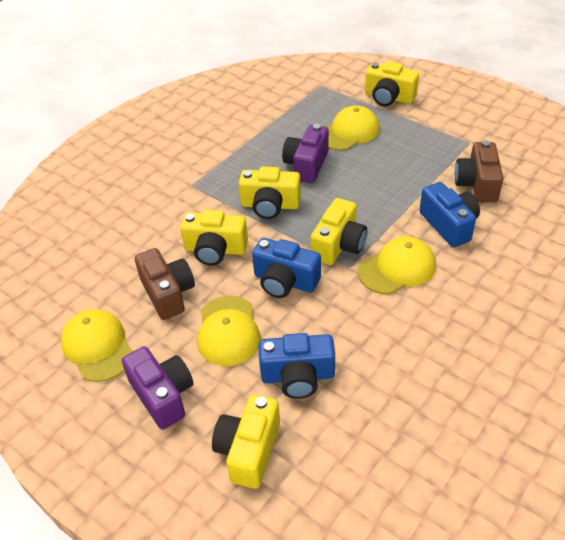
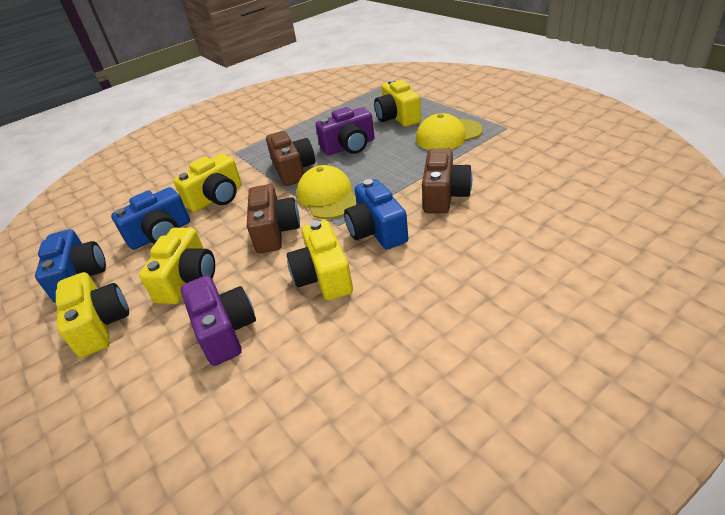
brown camera: [135,248,195,320] [455,140,504,202] = 2 -> [247,184,300,253] [266,131,315,186] [422,149,472,213] = 3
yellow cap: [61,309,133,382] [197,296,261,366] [327,105,380,151] [358,236,436,294] = 4 -> [297,165,357,219] [416,113,483,150] = 2

